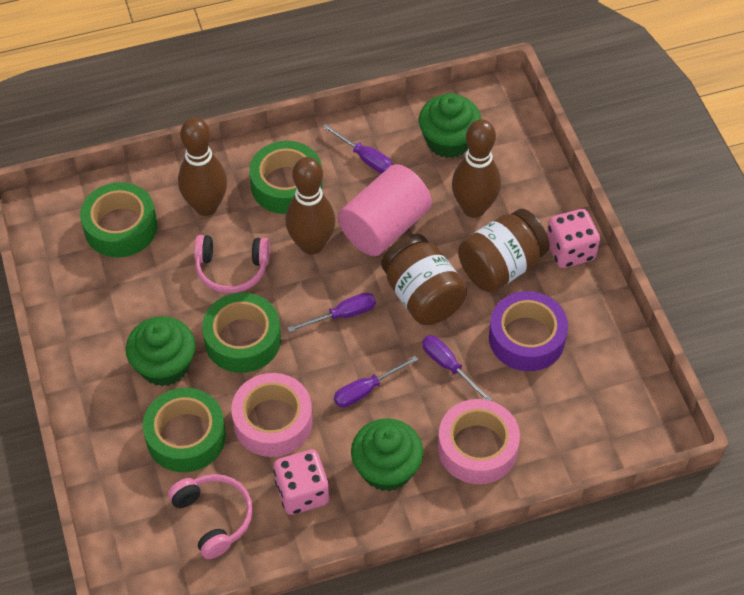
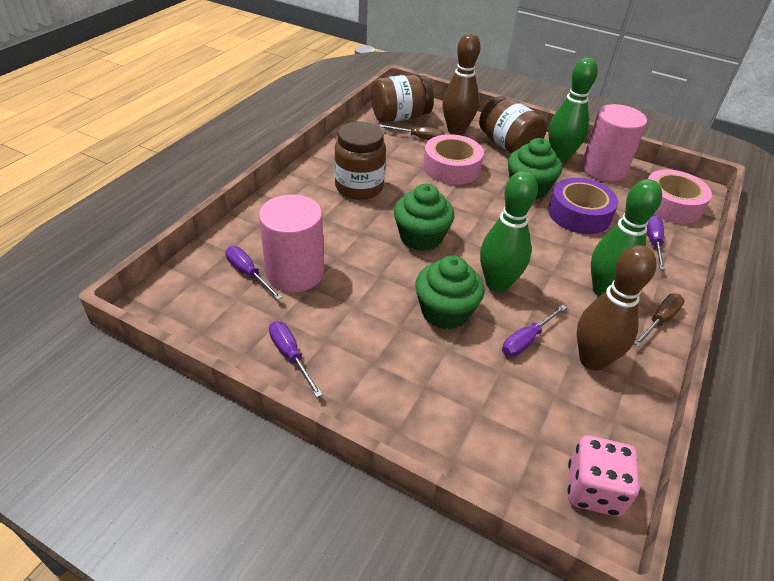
brown bowling pin: [178,117,227,216] [285,157,335,255] [452,119,501,218] = 3 -> [442,33,480,135] [577,245,657,371] = 2
brown jar: [381,234,467,325] [458,209,550,292] = 2 -> [334,121,386,200] [371,74,434,123] [479,96,547,154] = 3
brown screwdriver: none = 0 -> [379,125,445,140] [634,293,685,347] = 2
green bowling pin: none = 0 -> [480,171,538,292] [548,58,598,162] [591,179,662,296] = 3
green tape: [80,182,157,257] [143,388,226,472] [202,293,281,373] [249,141,322,214] = 4 -> none = 0
pink cylinder: [338,164,432,256] = 1 -> [259,195,324,292] [581,104,647,182] = 2
pink dice: [273,450,329,515] [547,209,600,268] = 2 -> [568,436,639,517] = 1
pink headphones: [168,474,253,559] [194,235,270,293] = 2 -> none = 0

